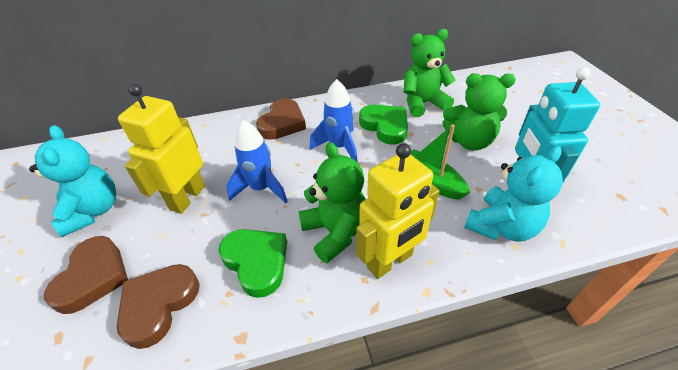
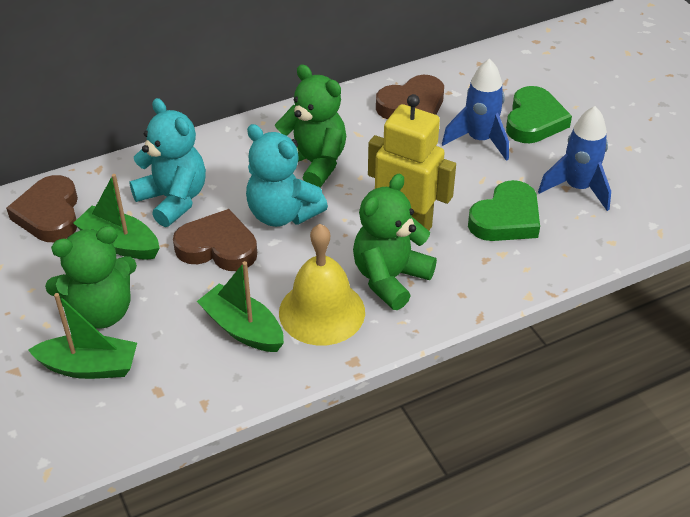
green boat: [411,124,470,200] = 1 -> [28,293,137,379] [73,174,160,260] [197,261,284,352] = 3
turquoise robot: [515,67,600,182] = 1 -> none = 0
yellow bell: none = 0 -> [279,224,365,346] = 1
yellow robot: [118,84,205,214] [356,143,439,279] = 2 -> [368,94,456,231] = 1

